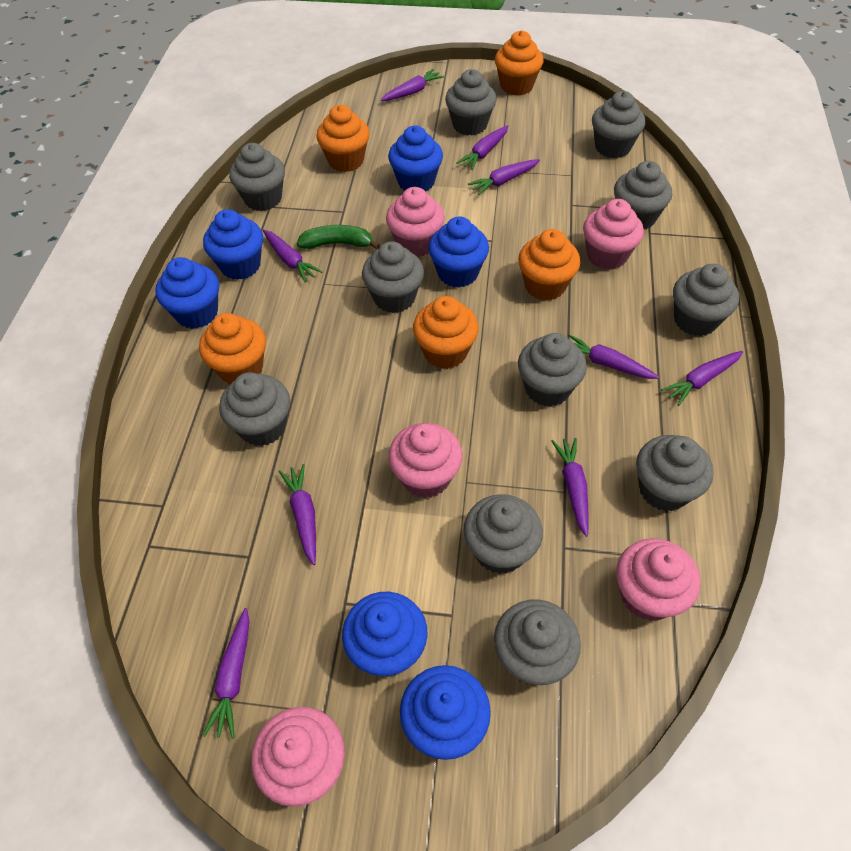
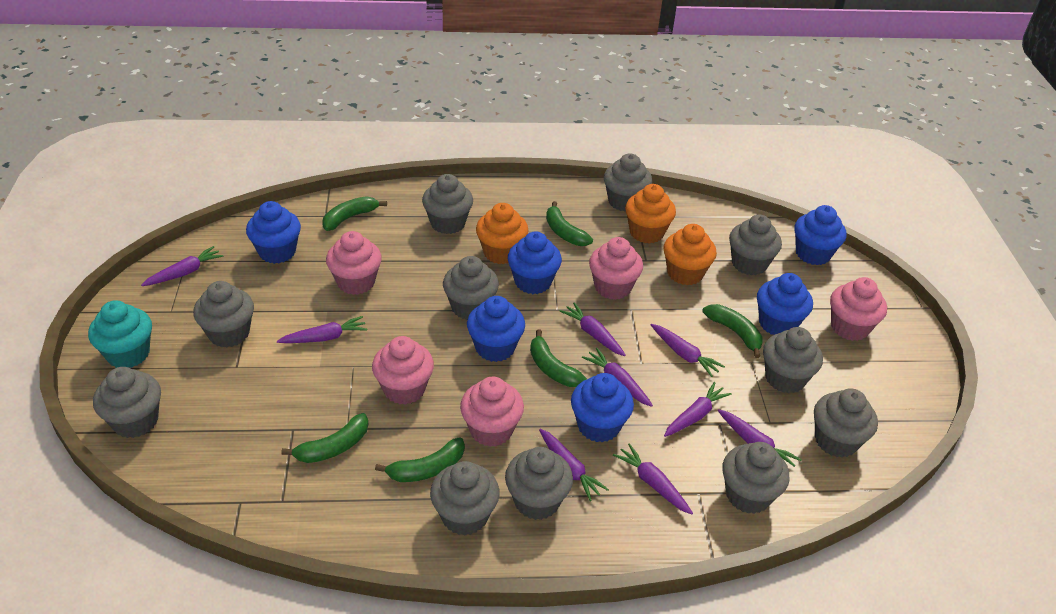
green banana: [297,225,380,249] = 1 -> [281,413,368,463] [322,196,387,231] [375,437,465,482] [530,329,587,387] [546,201,593,246] [703,304,762,358] = 6
orange cupcake: [199,313,266,384] [316,105,370,172] [413,296,479,369] [495,31,544,96] [518,229,580,301] = 5 -> [476,203,528,264] [625,184,676,244] [663,224,717,285] = 3
turquoise cupcake: none = 0 -> [88,300,152,368] = 1

